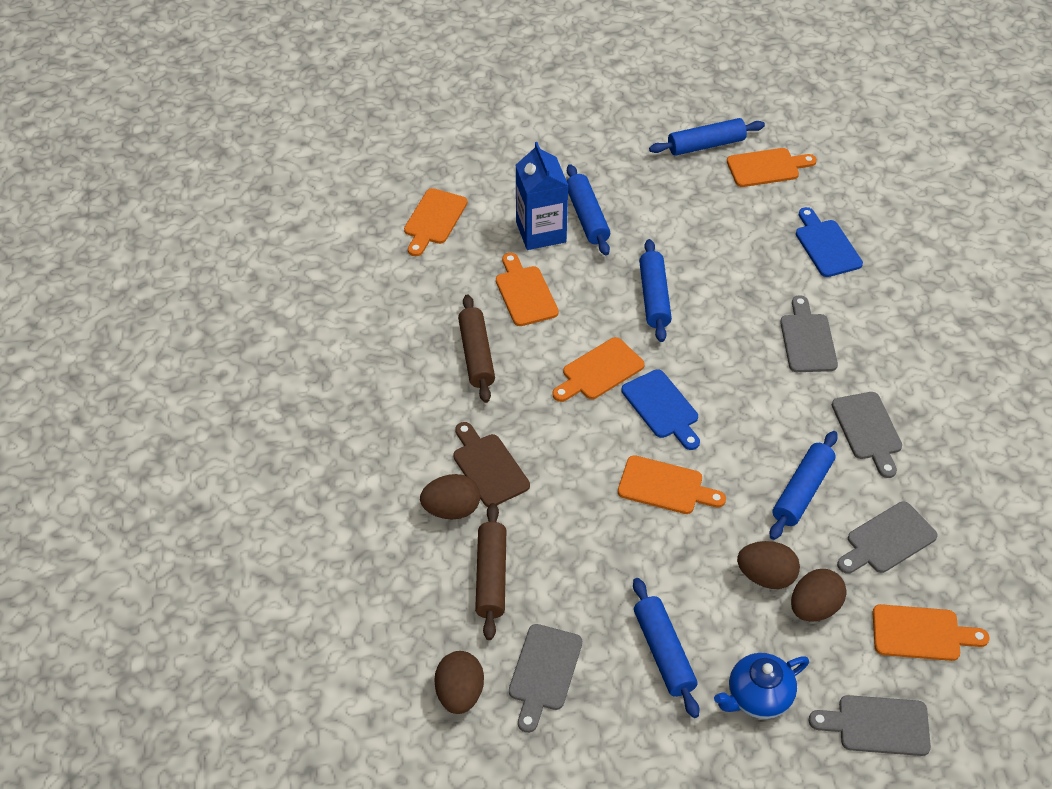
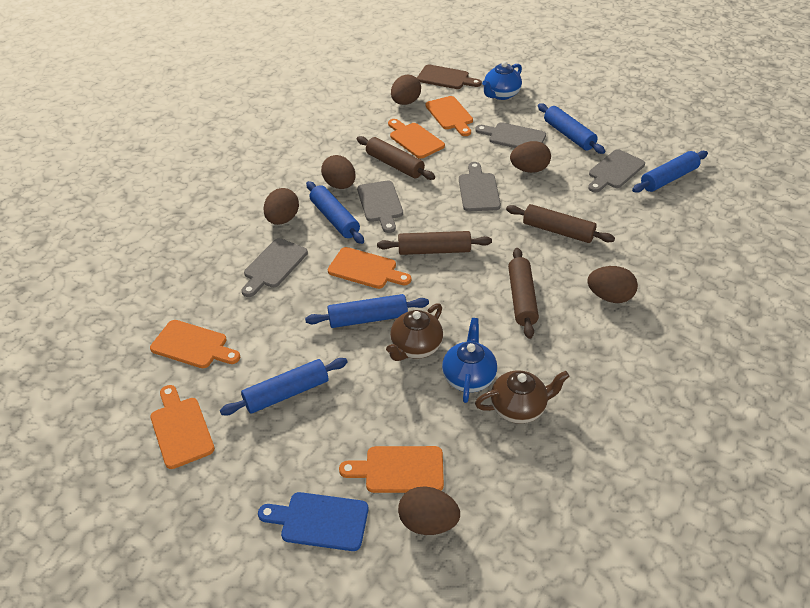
blue carton: [516,142,569,250] = 1 -> none = 0
blue cutting board: [621,369,700,450] [796,207,863,277] = 2 -> [258,492,368,551] = 1
blue teapot: [714,653,809,719] = 1 -> [442,318,497,403] [482,61,522,100] = 2
brown egg: [420,474,480,520] [434,651,484,714] [737,541,800,589] [791,569,846,622] = 4 -> [263,188,299,225] [321,155,356,189] [391,74,421,105] [398,486,460,535] [510,141,551,173] [587,266,638,303] = 6
brown rolling pin: [458,294,495,403] [475,503,506,640] = 2 -> [357,136,435,180] [377,231,492,255] [506,204,615,243] [508,248,539,339] = 4
brown teapot: none = 0 -> [386,303,443,361] [475,370,570,424] = 2

